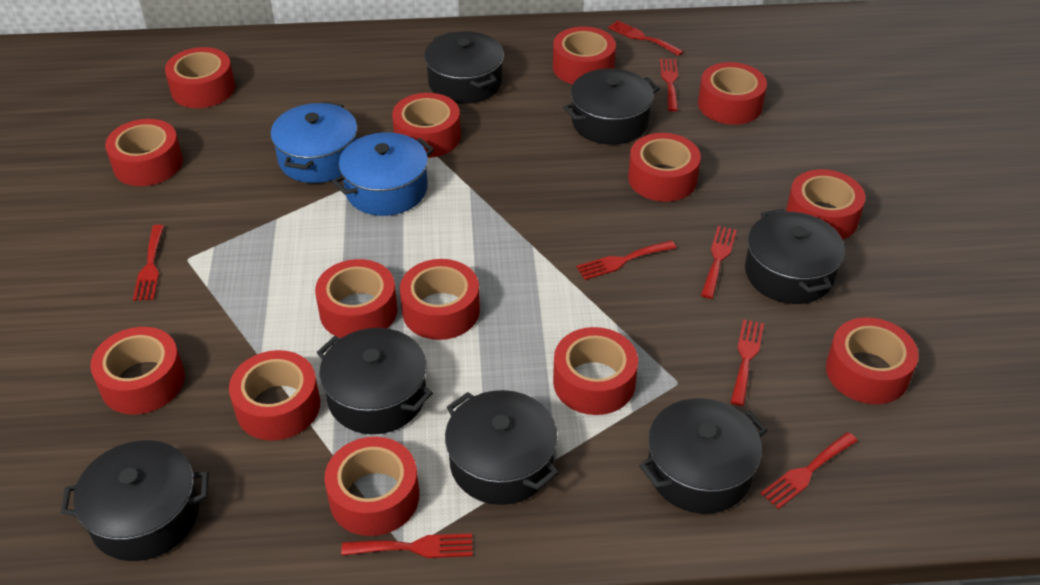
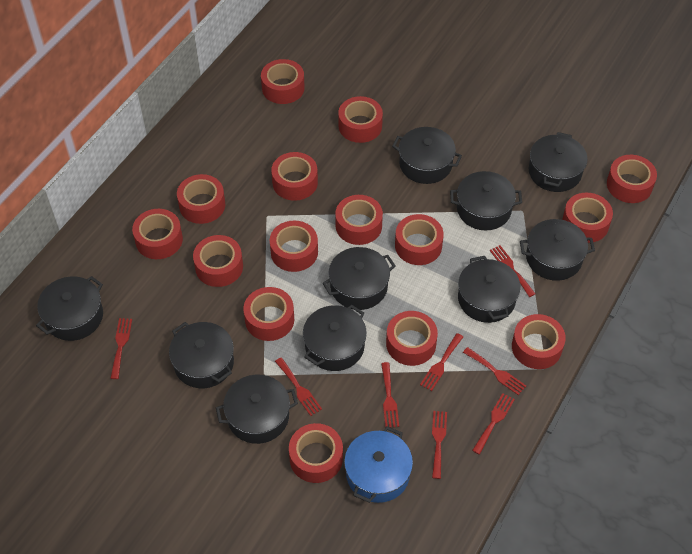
black pot: [61,440,209,561] [317,328,433,434] [424,31,504,104] [445,390,559,505] [563,68,660,145] [639,398,767,514] [745,209,845,304] = 7 -> [36,276,103,341] [169,322,234,388] [216,375,298,444] [303,305,367,371] [323,247,396,310] [392,127,462,184] [450,171,522,231] [458,256,520,323] [520,219,595,281] [528,132,587,192] = 10
blue pot: [270,102,358,183] [332,133,434,216] = 2 -> [344,426,413,503] = 1
red tape: [90,327,185,414] [105,119,183,186] [165,47,235,108] [229,350,320,441] [315,259,398,338] [324,437,419,536] [392,93,461,158] [400,259,480,340] [553,26,616,84] [553,327,638,415] [628,133,701,202] [698,62,767,125] [786,169,865,240] [826,317,918,404] = 14 -> [132,209,183,259] [177,174,225,224] [193,235,243,287] [244,287,294,341] [261,59,305,104] [270,221,318,272] [271,152,318,201] [289,423,343,483] [335,195,383,245] [338,96,383,143] [386,311,438,366] [395,214,444,265] [512,314,566,369] [562,193,613,243] [607,155,657,203] = 15

